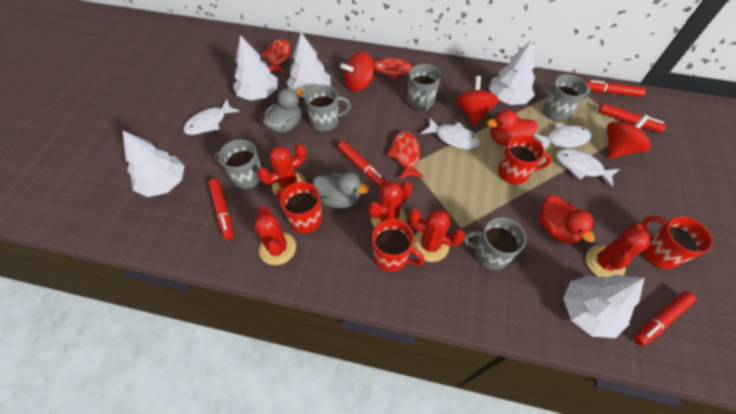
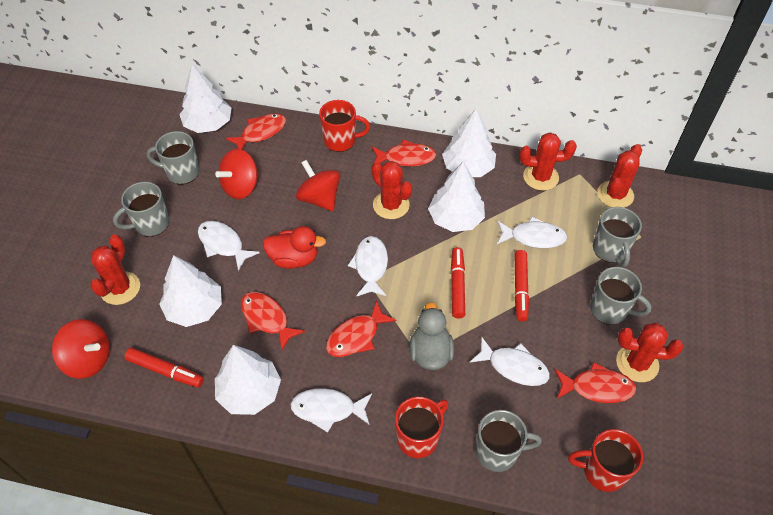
grey duck: [262,88,303,133] [313,172,369,208] = 2 -> [409,302,454,370] = 1
red duck: [487,110,537,146] [539,195,595,244] = 2 -> [263,226,326,269] = 1
red fish: [262,39,290,73] [373,58,423,80] [387,131,424,179] = 3 -> [225,113,286,150] [241,292,305,351] [326,300,397,357] [372,140,436,167] [555,362,636,403] = 5
red marker: [208,179,234,240] [338,141,387,187] [585,80,646,97] [599,103,666,133] [633,291,696,346] = 5 -> [125,348,204,388] [451,247,465,319] [515,250,529,321] = 3
red mug: [276,182,322,233] [372,219,425,272] [498,135,552,185] [641,216,713,269] = 4 -> [319,100,370,152] [395,397,448,458] [568,429,643,492] = 3
white fish: [183,99,240,135] [421,118,480,149] [533,123,592,149] [556,149,620,187] = 4 -> [198,221,260,271] [290,388,372,433] [348,236,388,297] [470,336,550,386] [497,217,567,248] = 5

